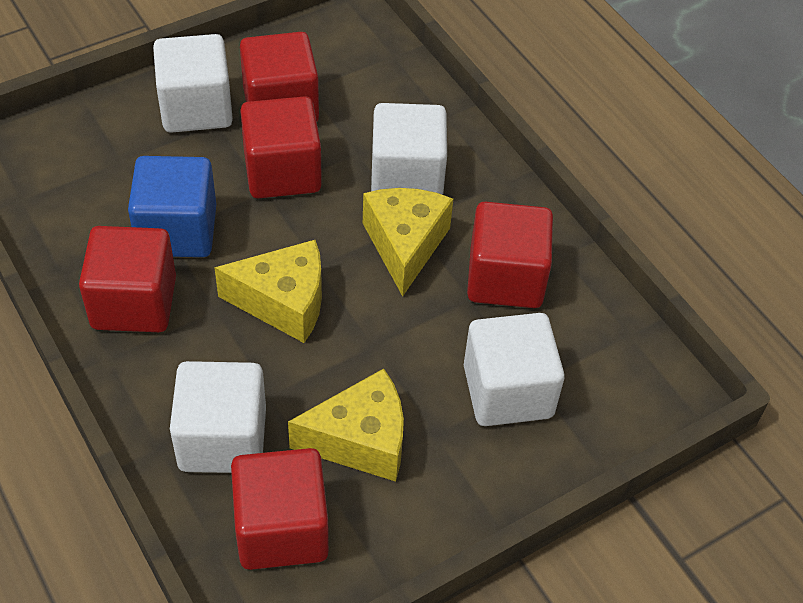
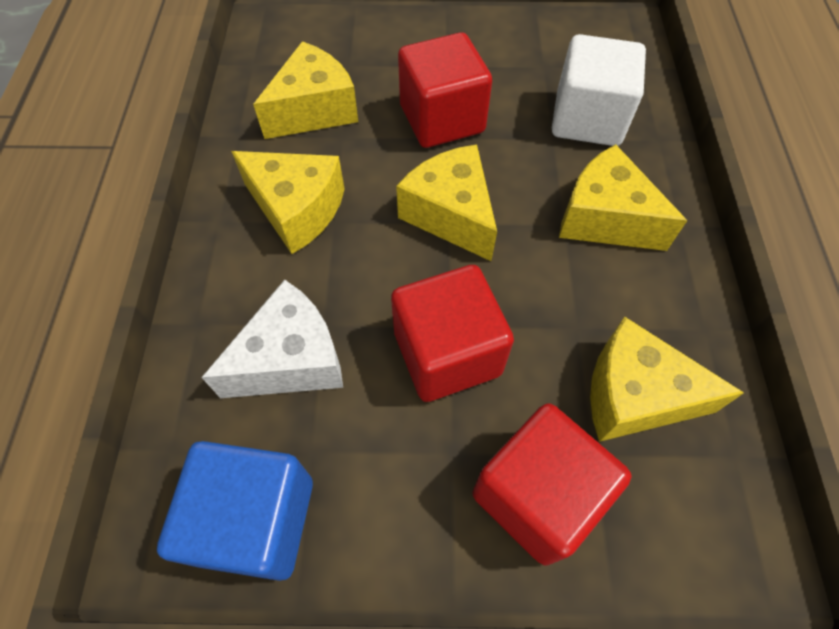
red cube: [79,226,176,332] [231,448,329,570] [240,32,319,121] [240,96,322,198] [467,202,553,308] = 5 -> [391,265,514,402] [398,32,492,148] [473,403,631,565] = 3
white cheese: none = 0 -> [201,279,343,398] = 1
white cube: [153,34,233,133] [170,361,266,473] [371,103,447,195] [464,313,565,426] = 4 -> [552,34,646,146] = 1
yellow cheese: [214,240,322,343] [288,369,404,482] [363,188,453,296] = 3 -> [231,151,345,254] [253,41,358,139] [396,145,497,261] [559,144,687,251] [590,316,744,442] = 5

